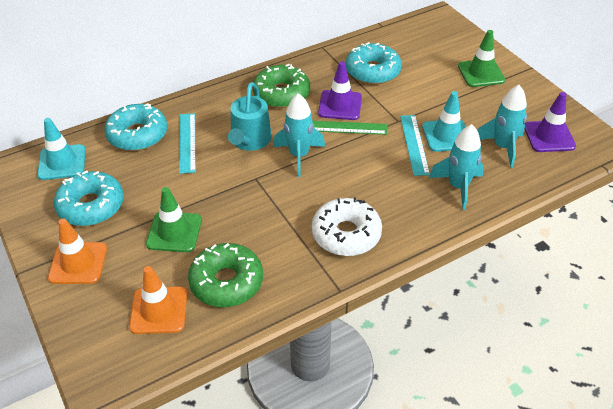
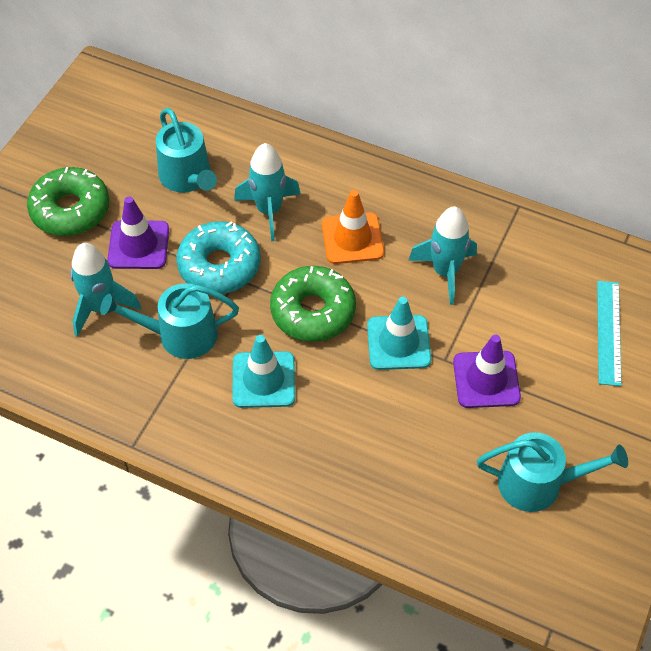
green ruler: [312,121,387,135] = 1 -> none = 0
green traffic cone: [146,187,202,252] [458,30,506,87] = 2 -> none = 0
orange traffic cone: [48,218,107,284] [129,266,187,334] = 2 -> [322,190,384,264] = 1
turquoise donut: [54,170,124,226] [104,103,167,151] [345,42,402,85] = 3 -> [176,221,261,294] = 1
turquoise ruler: [179,113,196,174] [400,115,430,176] = 2 -> [597,281,622,386] = 1
turquoise watering can: [228,82,272,151] = 1 -> [100,283,239,359] [156,108,217,193] [477,432,628,512] = 3
white donut: [312,197,382,256] = 1 -> none = 0

